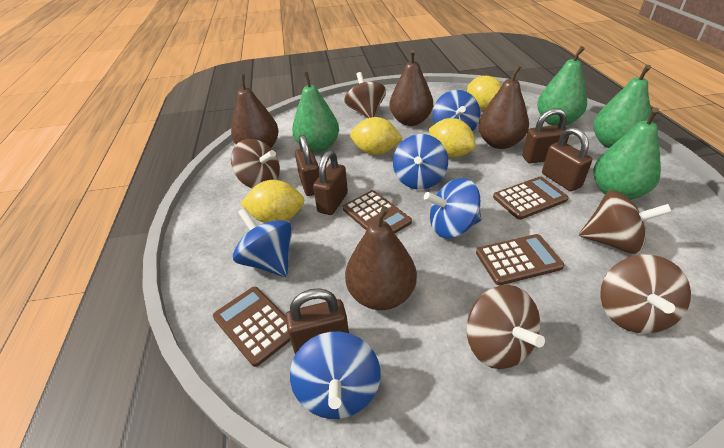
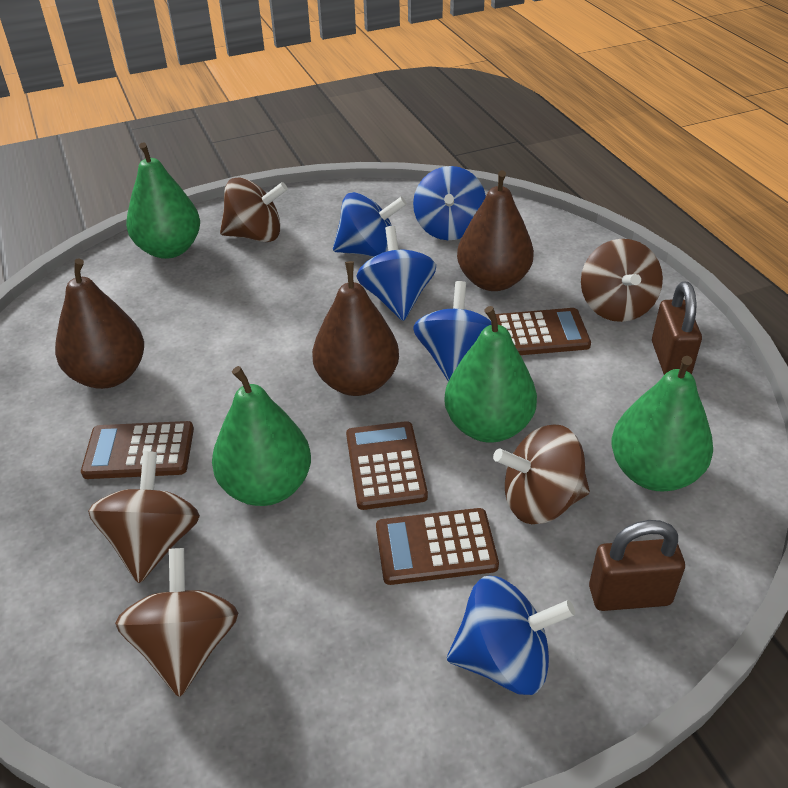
brown padlock: [286,288,349,355] [295,134,319,196] [313,151,348,215] [522,108,569,163] [542,127,592,191] = 5 -> [589,520,685,611] [652,282,702,375] = 2
brown pear: [231,75,279,148] [345,206,417,310] [390,50,433,126] [478,65,529,149] = 4 -> [55,259,144,389] [312,261,399,396] [457,170,534,291] = 3
yellow lemon: [241,180,304,223] [350,117,403,155] [429,118,476,157] [467,76,502,110] = 4 -> none = 0

